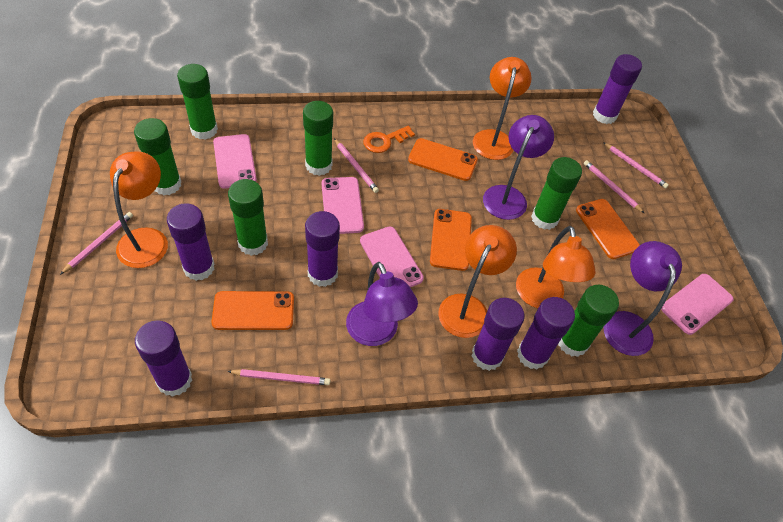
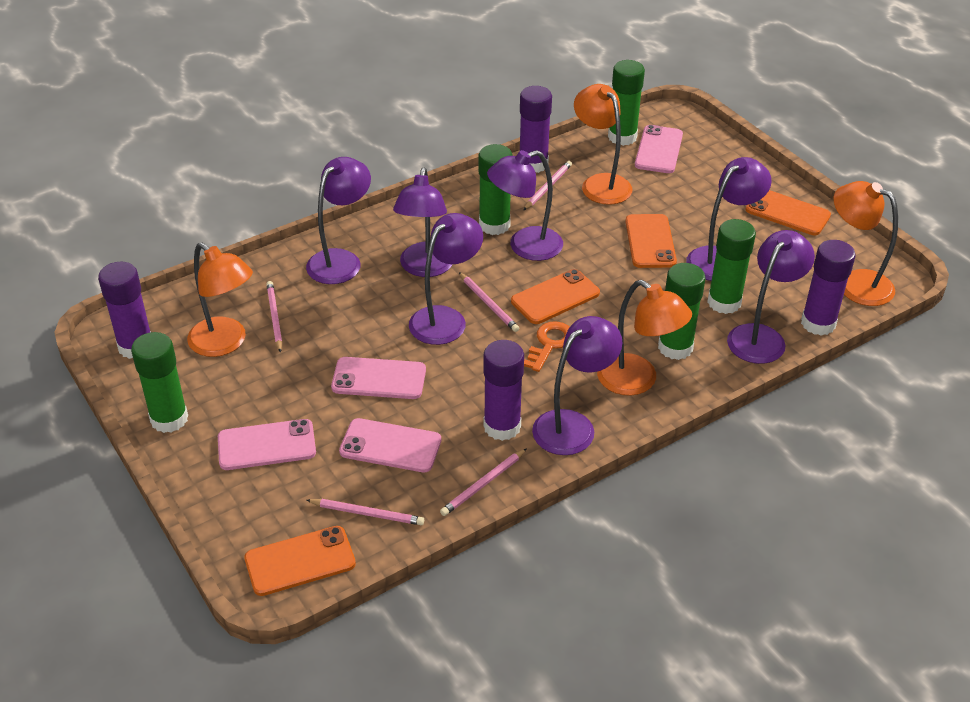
green glue stick: [134,118,181,195] [177,64,218,140] [228,179,268,256] [303,101,333,176] [531,157,582,230] [558,285,619,357] = 6 -> [131,332,188,433] [478,144,513,235] [608,60,645,146] [658,263,706,360] [707,219,756,314] = 5
purple glue stick: [135,320,192,397] [167,203,215,281] [305,211,340,287] [472,298,525,371] [517,297,575,369] [593,54,642,124] = 6 -> [98,262,151,359] [483,340,524,441] [520,86,552,173] [801,240,856,336] = 4
purple lamp: [346,262,418,346] [483,115,554,220] [604,241,682,356] = 3 -> [306,157,371,284] [393,167,452,277] [409,213,483,345] [487,150,563,261] [532,316,622,455] [686,157,772,281] [727,230,815,364] = 7

